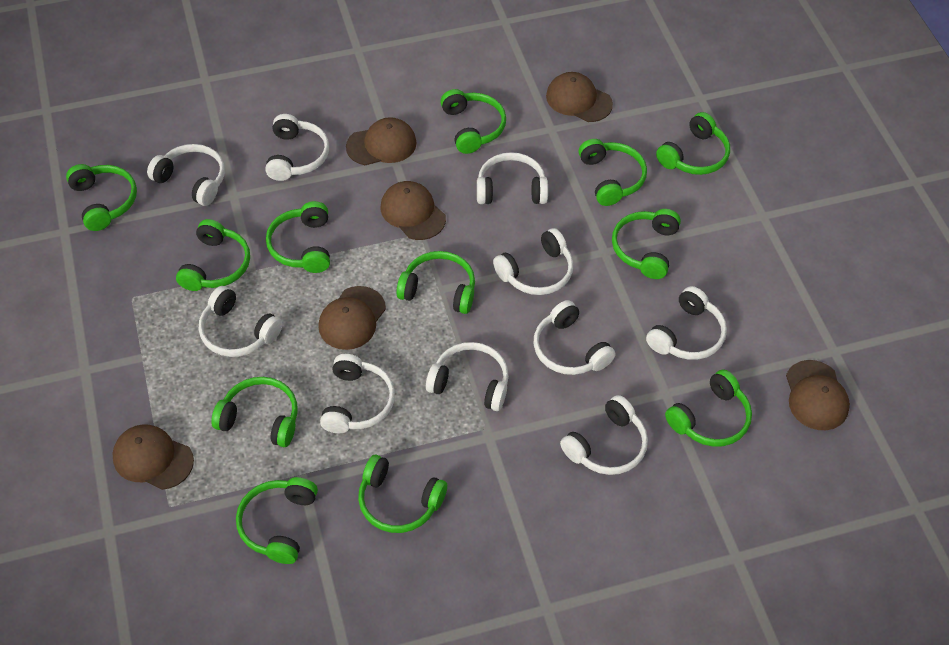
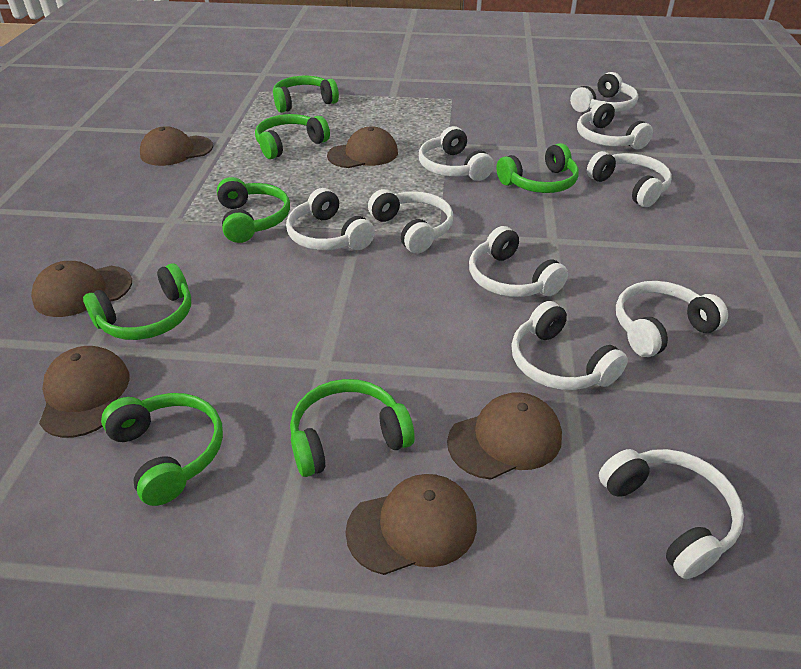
green headphones: [66,164,137,231] [176,219,250,291] [211,377,298,447] [236,477,318,564] [266,201,330,273] [358,455,447,533] [396,251,475,314] [440,89,506,154] [579,139,647,206] [612,209,681,279] [656,112,730,175] [665,370,752,447] = 12 -> [83,263,191,340] [101,393,223,506] [217,177,290,243] [255,114,330,159] [273,76,339,113] [290,379,415,477] [496,143,579,193] = 7

